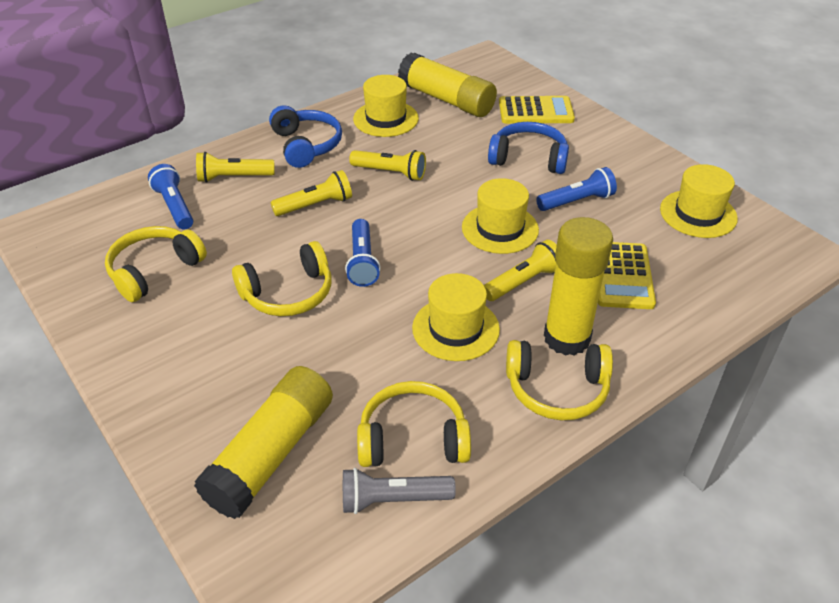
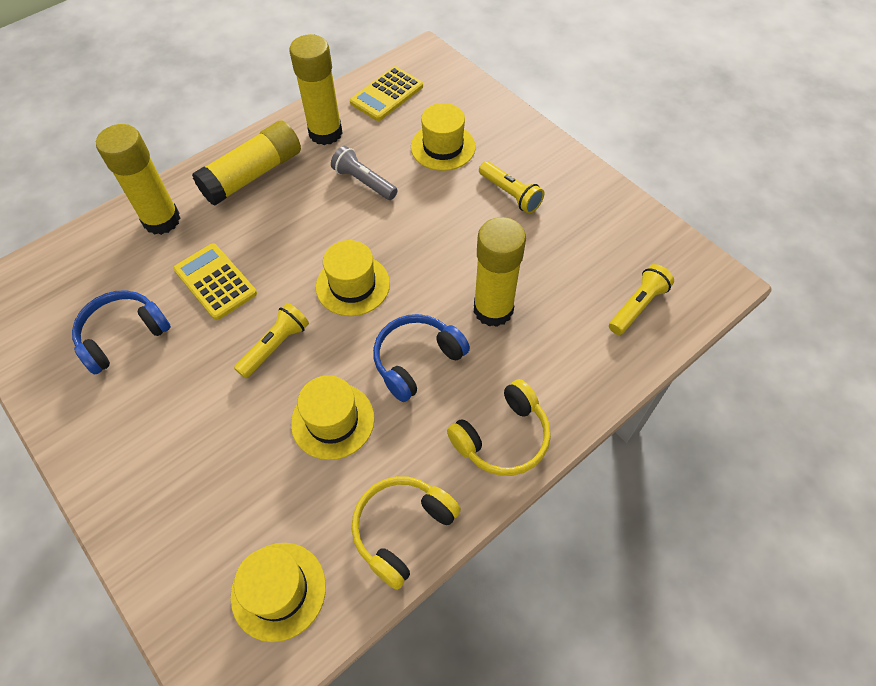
blue flashlight: [148,164,193,230] [345,219,381,287] [536,167,617,211] = 3 -> none = 0
yellow flashlight: [196,152,275,183] [270,170,352,216] [349,150,426,181] [484,240,557,301] = 4 -> [234,303,309,379] [479,161,544,213] [609,264,674,335] = 3
yellow glue stick: [194,366,333,519] [398,52,497,117] [544,217,613,356] = 3 -> [96,124,180,235] [192,120,301,206] [290,34,343,145] [474,217,526,327] = 4
yellow headphones: [105,226,207,302] [232,241,331,316] [357,381,471,467] [506,340,613,420] = 4 -> [352,476,461,590] [447,379,551,476] = 2

